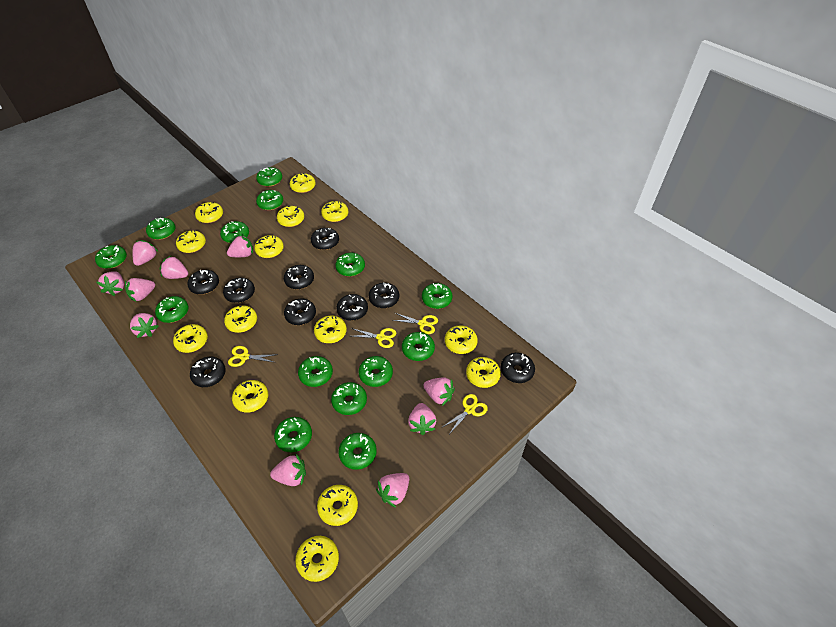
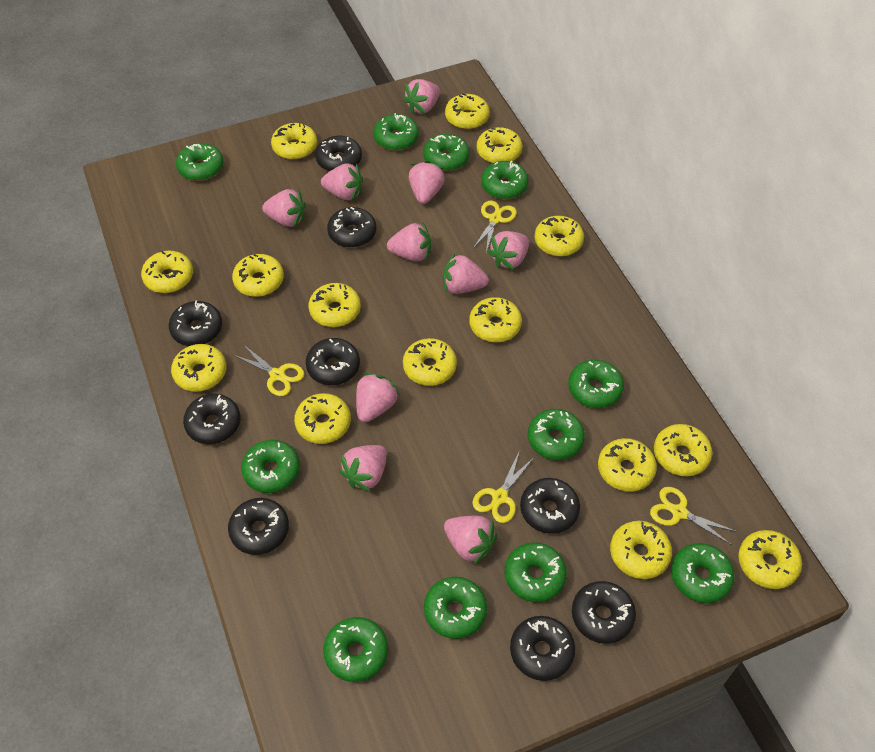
green donut: [95,245,127,269] [146,218,175,240] [155,296,189,323] [220,221,249,243] [256,167,282,187] [256,190,283,210] [274,417,312,452] [298,356,333,387] [331,382,367,415] [335,253,365,276] [338,433,377,470] [358,356,393,387] [402,332,435,361] [422,283,453,309] = 14 -> [176,143,223,181] [241,440,300,493] [323,617,388,682] [373,113,419,150] [423,134,470,171] [424,577,487,639] [481,161,528,199] [505,542,567,602] [528,409,585,460] [568,360,624,408] [671,543,735,603] = 11
yellow donut: [173,324,208,353] [176,230,206,253] [195,202,223,223] [224,305,257,333] [232,380,268,413] [254,235,284,258] [277,206,304,227] [290,173,316,193] [295,536,339,582] [314,316,347,343] [317,485,358,526] [321,201,348,222] [445,325,478,354] [466,357,501,388] = 14 -> [141,251,193,293] [171,344,227,392] [232,254,284,297] [271,123,317,160] [294,393,351,444] [309,283,361,327] [403,338,457,386] [445,93,490,129] [469,297,522,342] [477,127,523,163] [534,216,584,257] [598,438,657,492] [610,521,672,579] [654,424,712,476] [738,530,802,589] = 15

